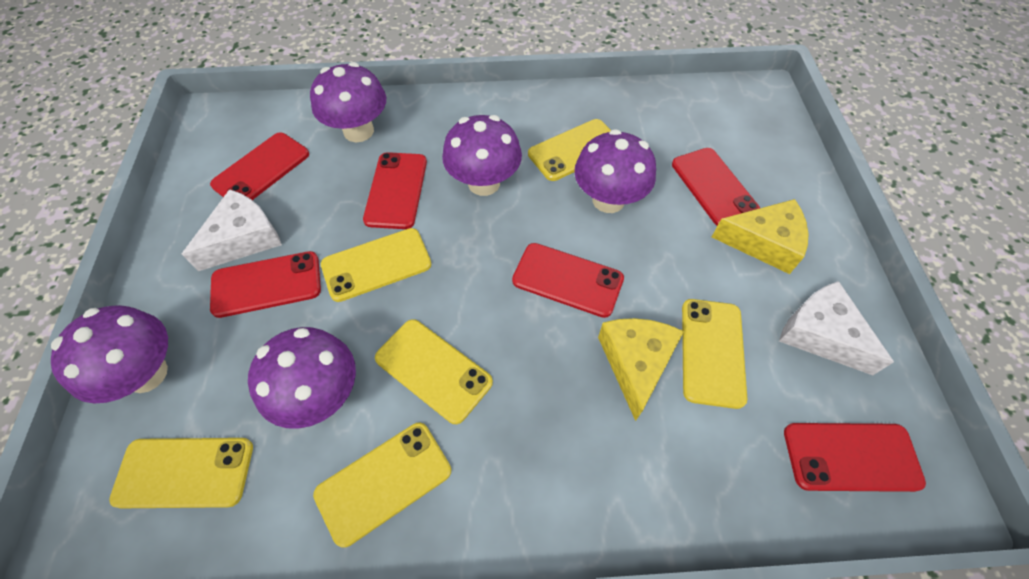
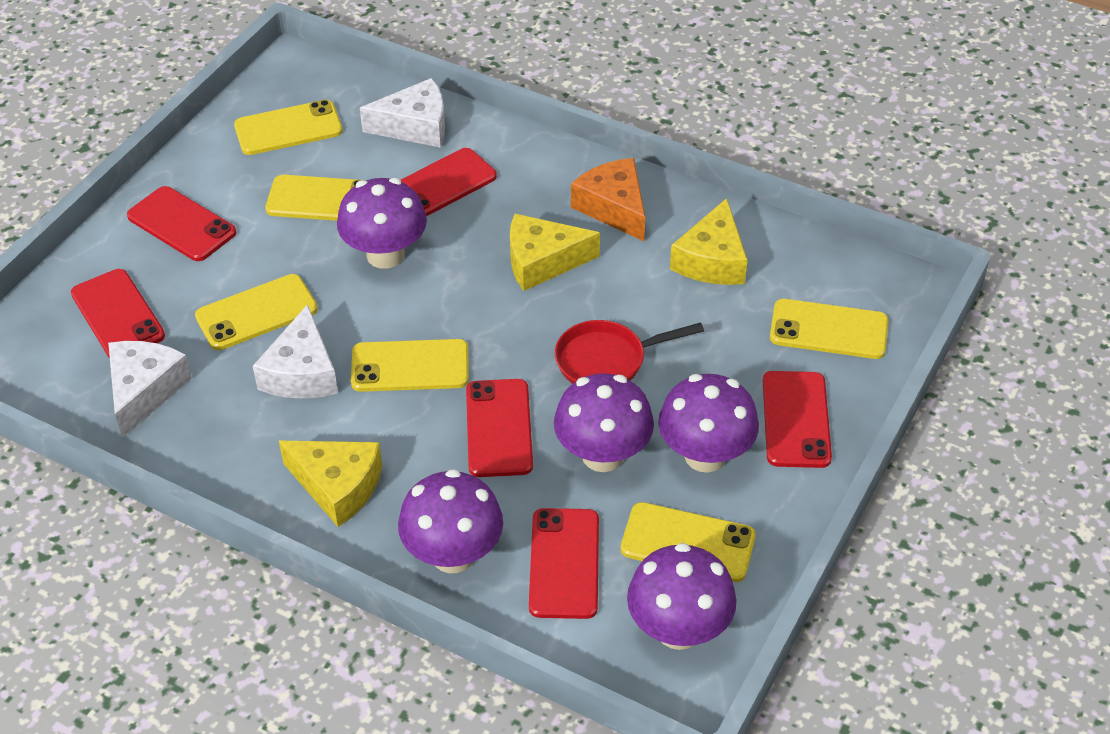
orange cheese: none = 0 -> [571,158,645,241] = 1
red pan: none = 0 -> [555,320,704,384] = 1
white cheese: [182,189,282,271] [779,281,894,375] = 2 -> [108,341,192,438] [253,304,338,399] [360,78,445,148] = 3
yellow cheese: [598,318,684,421] [712,199,808,274] = 2 -> [279,441,382,527] [510,214,600,291] [670,198,748,285] = 3

